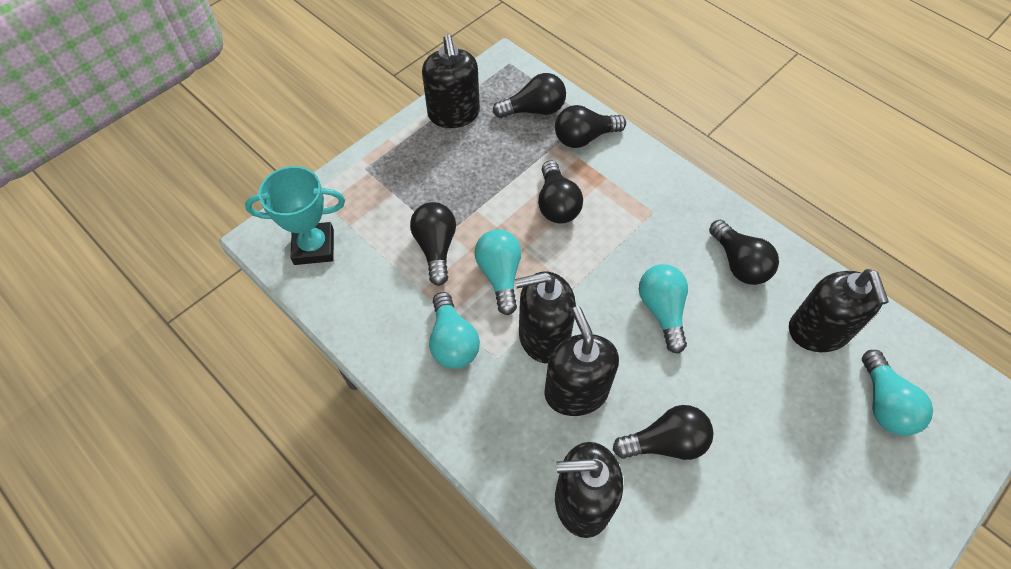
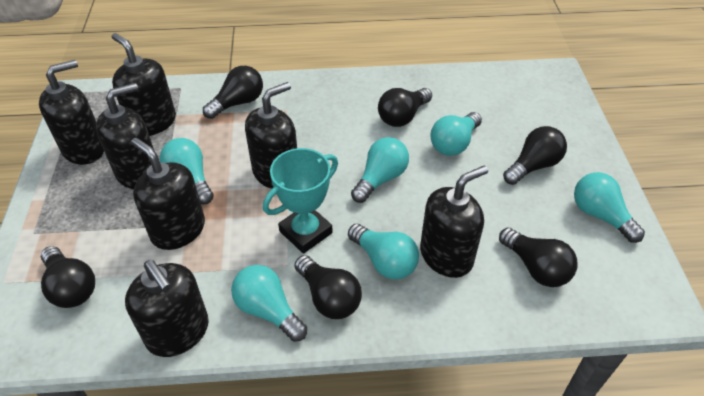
black soap dispenser: [422,34,480,128] [515,271,576,363] [544,306,619,416] [555,442,623,538] [789,269,889,352] = 5 -> [39,60,104,165] [96,83,154,189] [112,33,176,136] [125,260,209,357] [131,138,205,250] [245,82,297,189] [420,165,488,278] = 7
turquoise light bulb: [429,292,480,369] [475,229,521,315] [639,264,688,354] [862,350,933,436] = 4 -> [160,138,214,204] [231,265,307,342] [348,224,419,280] [351,137,409,203] [430,112,482,156] [574,172,645,243] = 6

